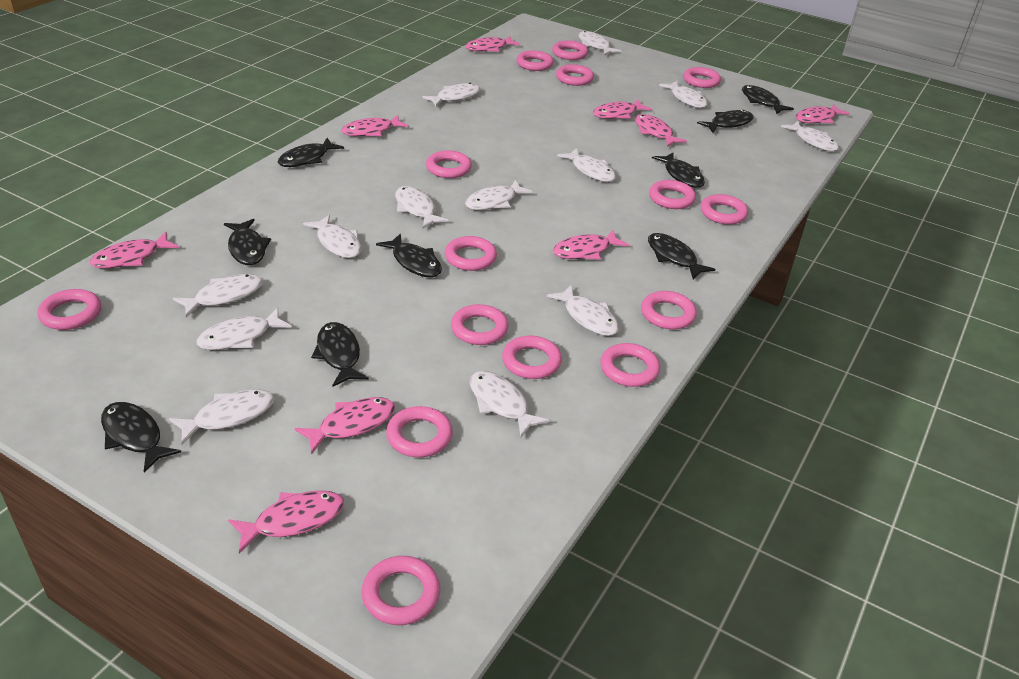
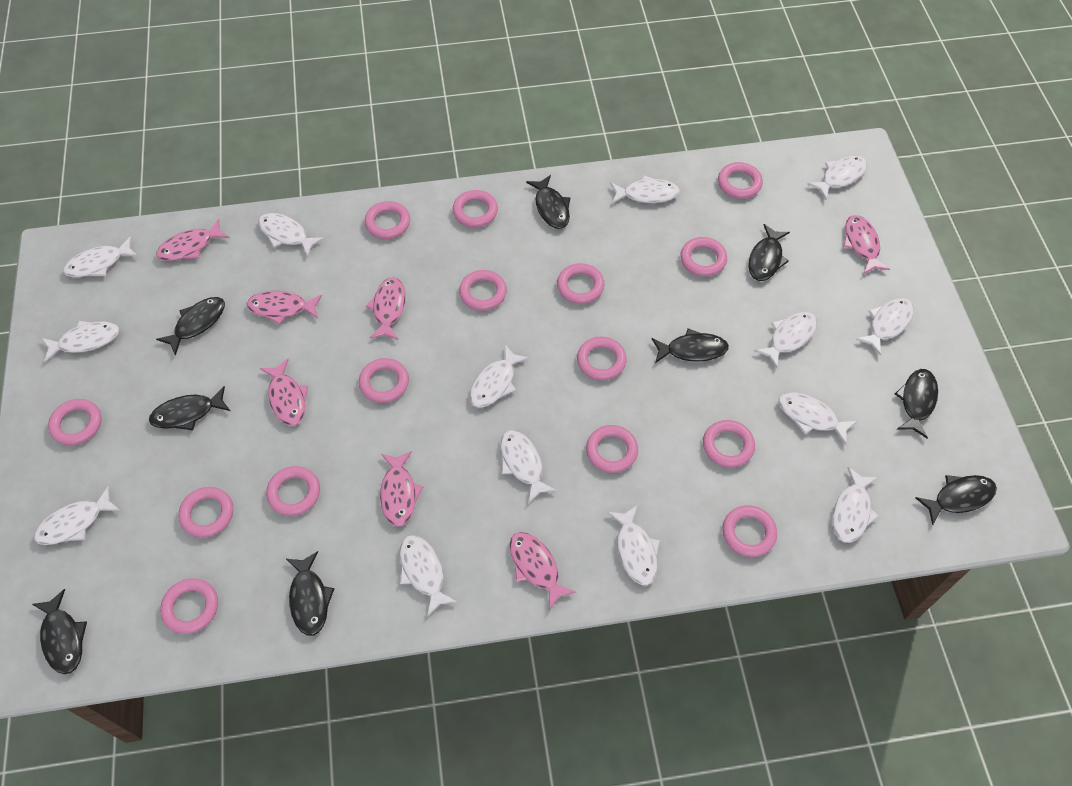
pink fish: [90,232,179,269] [228,490,344,554] [294,397,395,455] [341,115,409,136] [466,36,520,51] [553,230,629,260] [593,100,652,119] [635,114,687,147] [796,104,850,123] = 9 -> [156,219,229,261] [247,291,322,325] [260,359,308,426] [366,277,406,340] [380,451,423,527] [509,532,576,610] [843,215,890,274] = 7
white fish: [169,389,274,444] [173,274,263,317] [196,307,292,350] [303,215,361,258] [395,186,449,228] [422,83,481,106] [465,180,533,210] [470,371,550,437] [547,285,619,336] [557,148,616,182] [579,31,622,56] [659,81,708,108] [781,121,839,151] = 13 -> [34,486,121,545] [42,321,119,362] [63,237,139,277] [258,213,324,257] [400,535,457,617] [469,345,529,408] [500,430,557,504] [607,505,660,585] [610,175,680,204] [755,312,817,368] [778,392,857,445] [807,156,867,199] [832,467,879,543] [856,298,914,356] = 14

